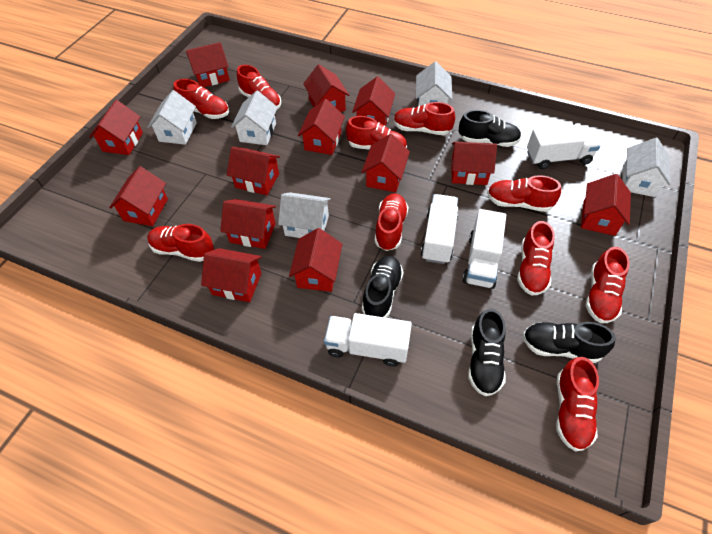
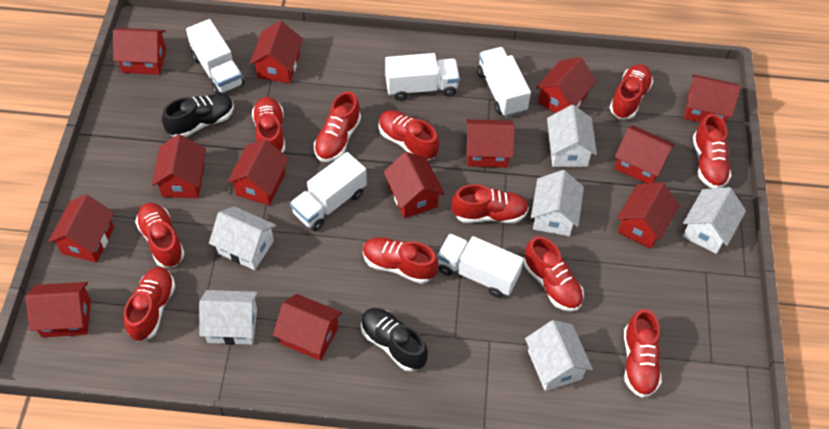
black shoe: [362,256,403,318] [459,110,521,147] [468,308,506,396] [523,322,616,363] = 4 -> [162,94,234,137] [361,308,428,371] = 2
red shoe: [147,224,214,262] [174,79,229,119] [237,65,281,110] [346,116,407,150] [375,193,408,251] [394,102,455,135] [487,175,561,212] [517,221,555,295] [556,357,599,452] [586,247,630,323] = 10 -> [124,267,175,341] [135,203,185,267] [252,97,285,153] [314,91,361,162] [363,237,439,284] [379,110,439,160] [451,184,529,224] [524,236,584,311] [610,64,653,119] [624,309,662,398] [693,114,732,188] = 11
white house: [148,90,197,145] [231,90,278,145] [278,192,331,238] [416,61,452,106] [622,138,671,197] = 5 -> [199,290,258,345] [209,206,276,270] [525,320,593,391] [531,170,584,236] [547,105,597,167] [683,187,746,254] = 6
white truck: [324,313,412,367] [420,194,458,264] [463,209,506,289] [527,125,600,169] = 4 -> [186,19,244,94] [290,152,367,231] [385,53,460,101] [437,233,524,298] [477,47,531,117] = 5

